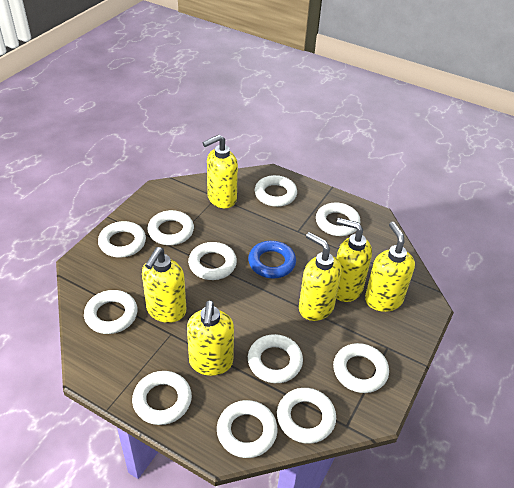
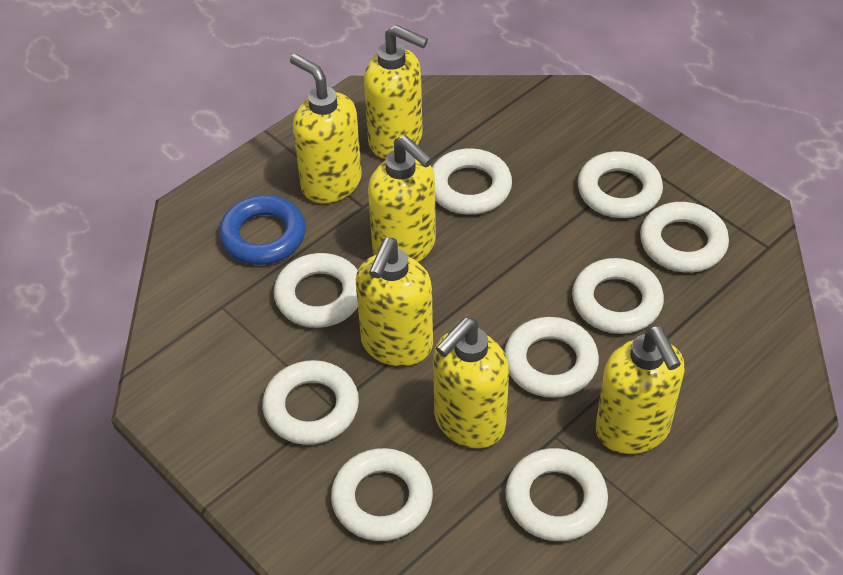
white ring: [84,290,138,334] [98,221,146,258] [132,371,192,425] [147,210,194,245] [188,242,237,280] [217,400,278,458] [248,334,303,383] [255,175,297,207] [277,388,336,444] [316,203,360,236] [333,343,389,393] = 11 -> [262,360,359,445] [274,253,358,328] [331,448,433,541] [432,148,512,215] [504,317,599,398] [505,448,608,541] [572,258,664,334] [578,152,663,218] [640,202,729,273] = 9

